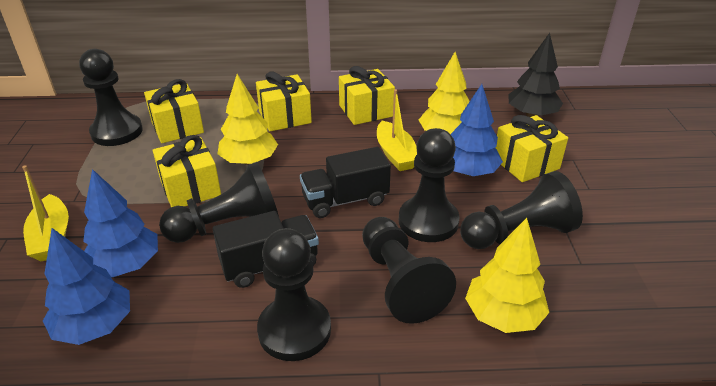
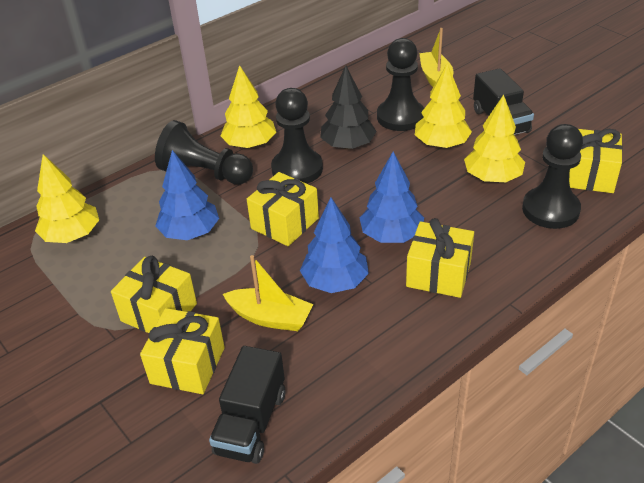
black pawn: [79,49,143,146] [159,162,279,243] [257,228,331,361] [362,217,456,324] [399,128,460,242] [460,171,583,249] = 6 -> [155,120,253,184] [271,88,323,184] [377,38,424,131] [522,124,583,229] = 4
yellow tree: [217,74,278,165] [419,52,470,134] [465,218,549,333] = 3 -> [35,154,99,243] [220,65,276,149] [415,63,472,148] [464,95,525,182] = 4

